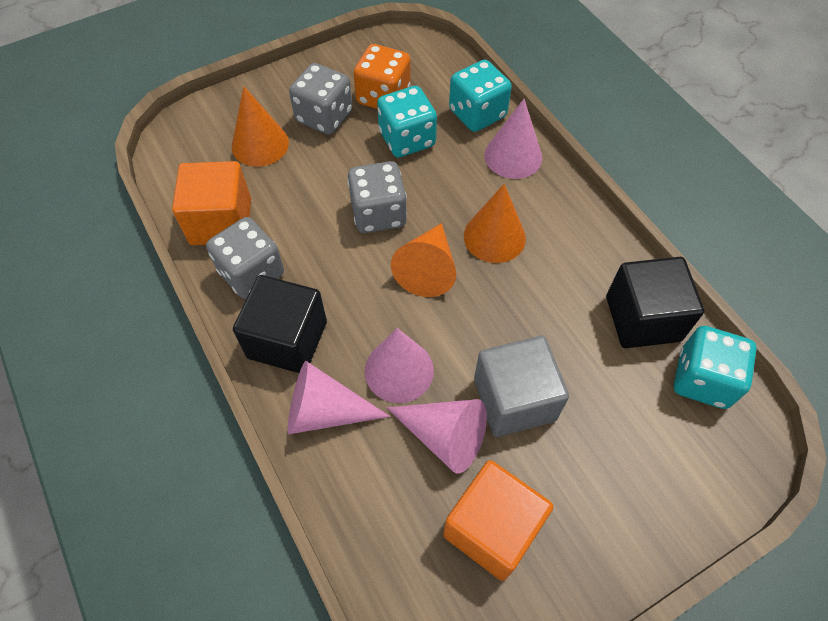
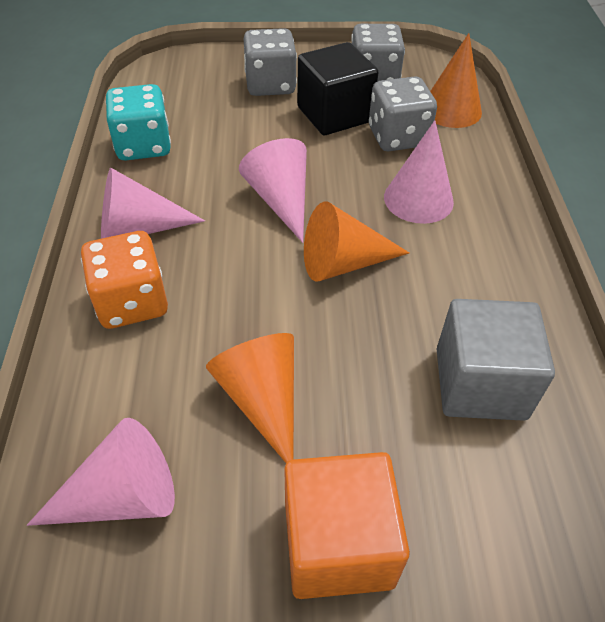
black cube: [233,275,327,373] [606,257,704,348] = 2 -> [297,42,378,135] = 1
orange cube: [172,161,251,245] [443,460,554,581] = 2 -> [284,452,410,599] = 1
turquoise dice: [377,86,437,158] [449,60,512,132] [674,326,757,409] = 3 -> [105,84,171,161] = 1

